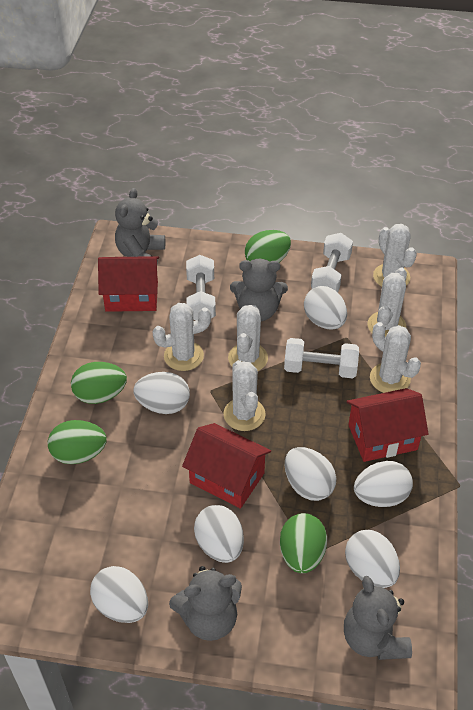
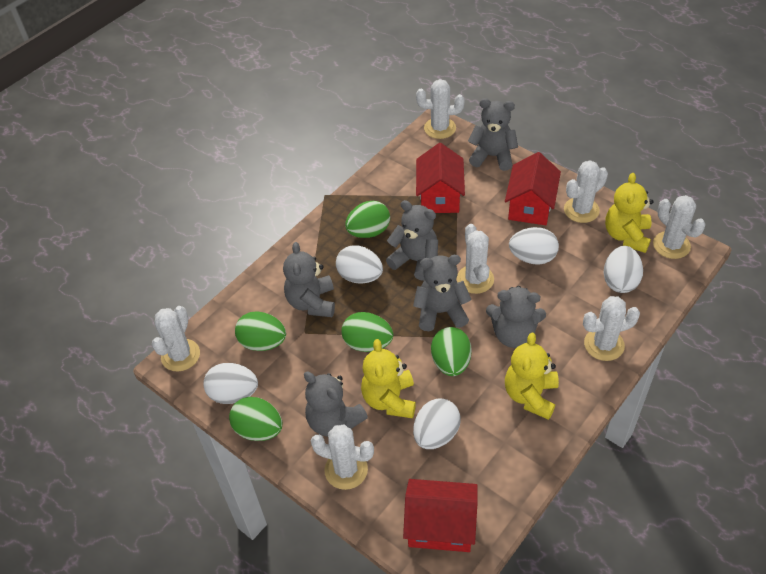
green egg: [48,420,107,464] [71,362,127,404] [245,230,291,263] [280,513,327,573] = 4 -> [229,397,282,441] [235,311,286,351] [341,312,393,352] [345,201,390,238] [431,327,472,376] = 5
grey teddy bear: [115,188,165,263] [169,566,242,641] [230,259,288,321] [344,576,412,660] = 4 -> [283,242,335,317] [304,372,368,436] [386,200,438,281] [413,255,472,331] [468,98,518,171] [486,286,546,348] = 6
white cactus: [152,303,211,371] [223,360,266,431] [228,305,268,371] [367,267,407,337] [370,322,421,393] [373,224,417,287] = 6 -> [152,306,200,372] [311,424,374,490] [416,79,464,139] [457,224,494,294] [564,160,608,223] [583,296,640,361] [653,195,705,259] = 7
white dumbbell: [186,255,216,320] [284,338,359,378] [311,233,353,292] = 3 -> none = 0
white egg: [90,566,148,623] [133,372,190,414] [194,505,244,563] [285,447,336,501] [304,286,347,330] [345,530,400,588] [354,461,413,507] = 7 -> [203,363,258,404] [336,245,383,284] [413,398,461,449] [509,227,559,265] [604,246,643,293] = 5
yellow teddy bear: none = 0 -> [361,339,416,418] [505,333,559,420] [605,173,653,253] = 3

